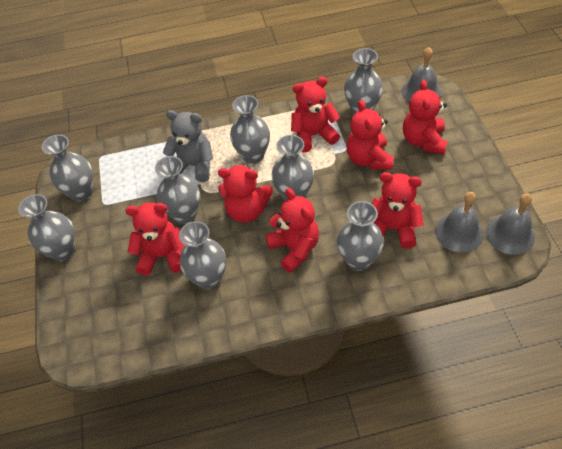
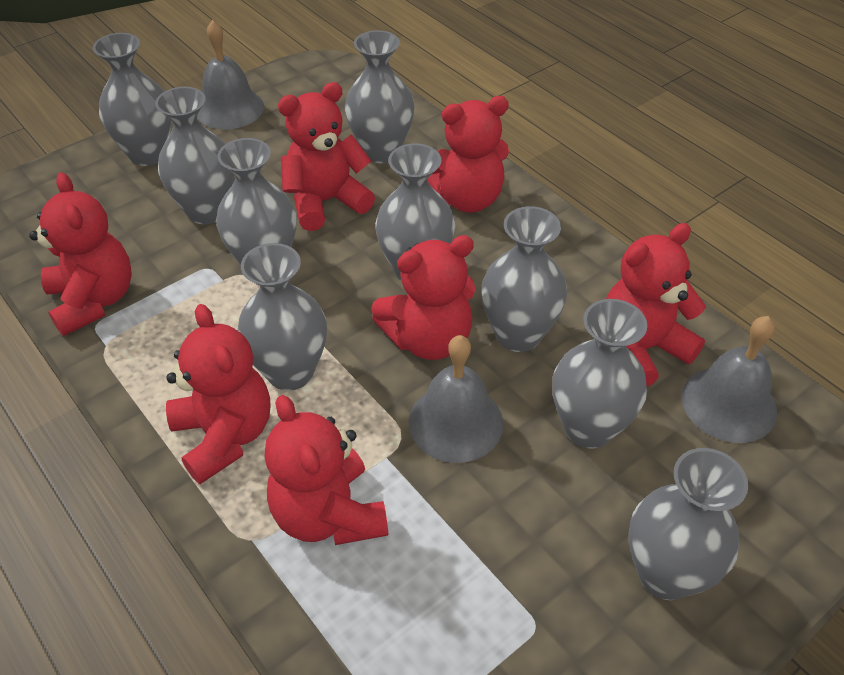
grey teddy bear: [162,110,213,182] = 1 -> none = 0
grey vase: [18,194,75,261] [42,134,93,202] [155,156,200,224] [179,221,226,289] [230,95,270,164] [271,135,314,201] [337,201,384,271] [344,48,383,114] = 8 -> [93,33,171,166] [155,87,234,224] [216,138,296,265] [238,243,327,391] [345,30,414,163] [375,143,455,282] [481,206,567,352] [552,299,647,449] [629,448,748,600] = 9

